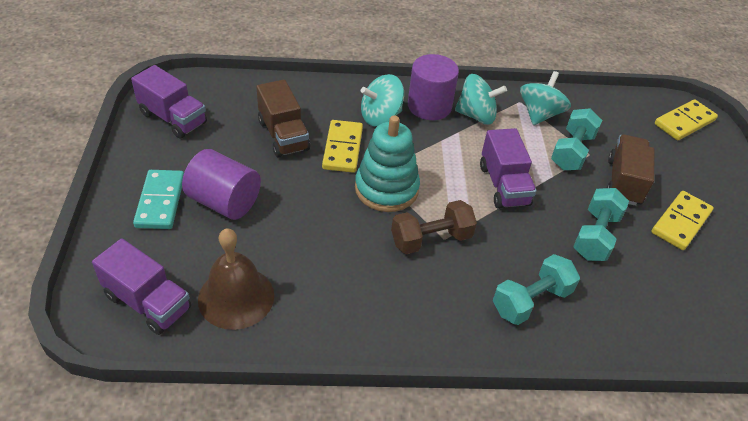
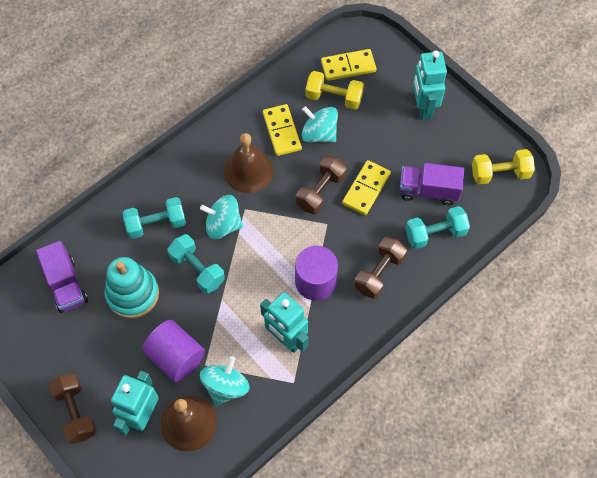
brown bell: [198,228,274,330] = 1 -> [160,395,217,452] [224,133,274,193] = 2
brown dumbbell: [391,200,477,254] = 1 -> [48,373,97,444] [296,156,346,214] [354,236,407,299] = 3
brown truck: [256,80,310,158] [607,134,654,206] = 2 -> none = 0
purple truck: [92,238,191,335] [131,65,207,139] [480,128,537,209] = 3 -> [36,241,88,313] [400,163,464,205] = 2
turquoise domino: [133,170,184,229] = 1 -> none = 0
turquoise robot: none = 0 -> [111,371,159,436] [260,292,309,353] [413,51,447,120] = 3
yellow dumbbell: none = 0 -> [305,71,364,110] [472,149,535,185] = 2

